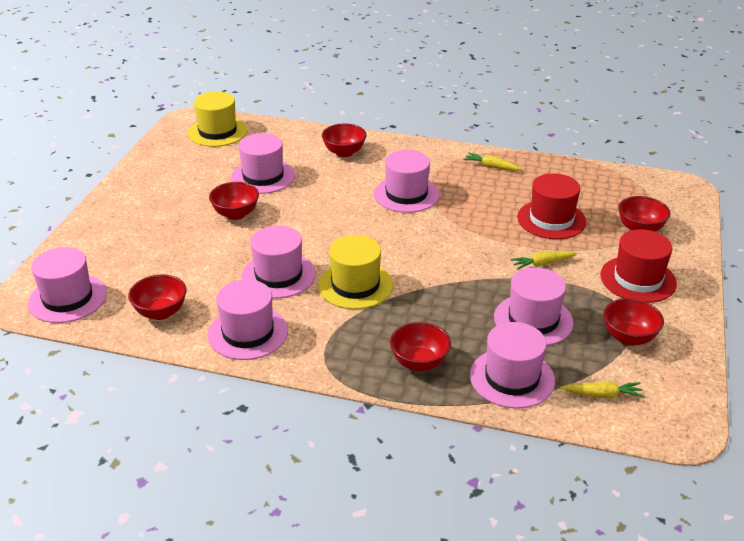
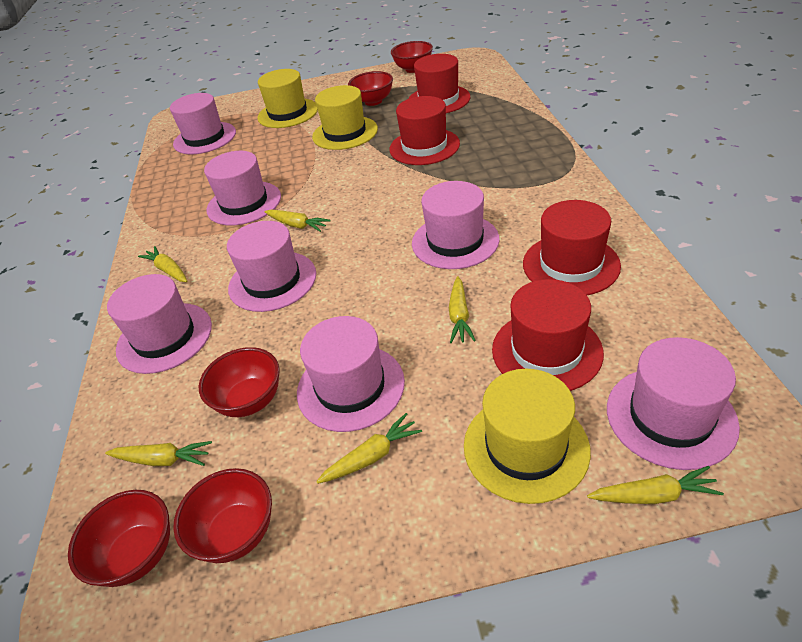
red bowl: [128,275,186,320] [209,182,259,220] [322,123,366,157] [390,322,451,371] [603,298,664,346] [618,196,670,232] = 6 -> [68,490,170,587] [173,468,272,563] [198,347,280,417] [348,71,393,106] [391,41,433,73] = 5
red hat: [517,173,586,239] [600,229,677,303] = 2 -> [389,96,460,165] [408,54,470,113] [492,279,604,391] [523,200,621,295] = 4
yellow carrot: [464,152,522,171] [511,251,577,270] [560,382,644,398] = 3 -> [105,441,212,466] [138,246,187,282] [264,210,331,232] [316,413,422,484] [449,276,476,343] [587,466,724,504] = 6
yellow hat: [188,91,248,147] [318,235,393,309] = 2 -> [257,69,318,128] [312,85,378,150] [464,369,591,504] = 3

